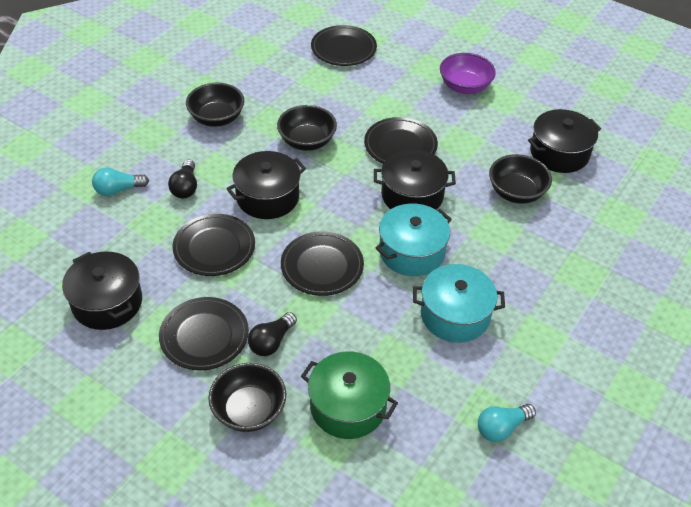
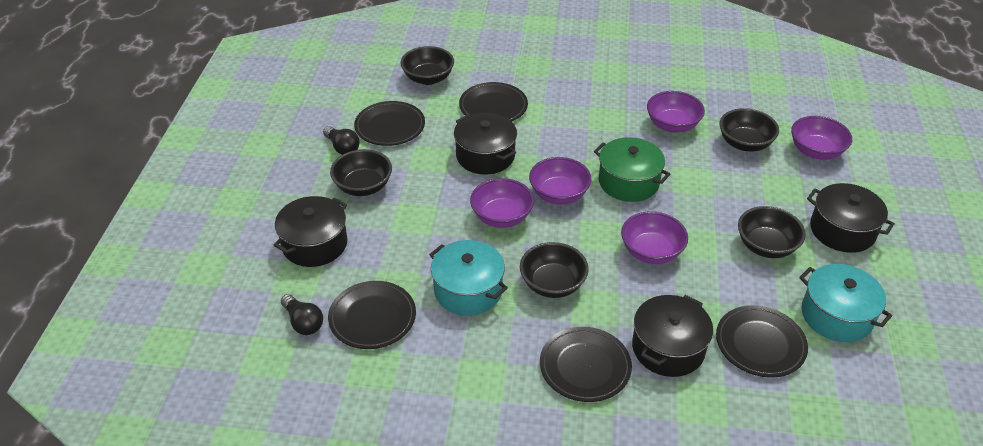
black bowl: [186,83,245,127] [208,363,286,432] [277,105,337,151] [489,154,552,204] = 4 -> [330,149,392,196] [401,46,454,85] [520,242,589,298] [720,108,779,151] [738,206,806,258] = 5
purple bowl: [440,53,496,94] = 1 -> [470,178,534,228] [529,157,591,205] [621,211,688,264] [647,91,705,133] [791,116,852,160] = 5
turquoise light bulb: [92,167,149,196] [478,404,536,442] = 2 -> none = 0

